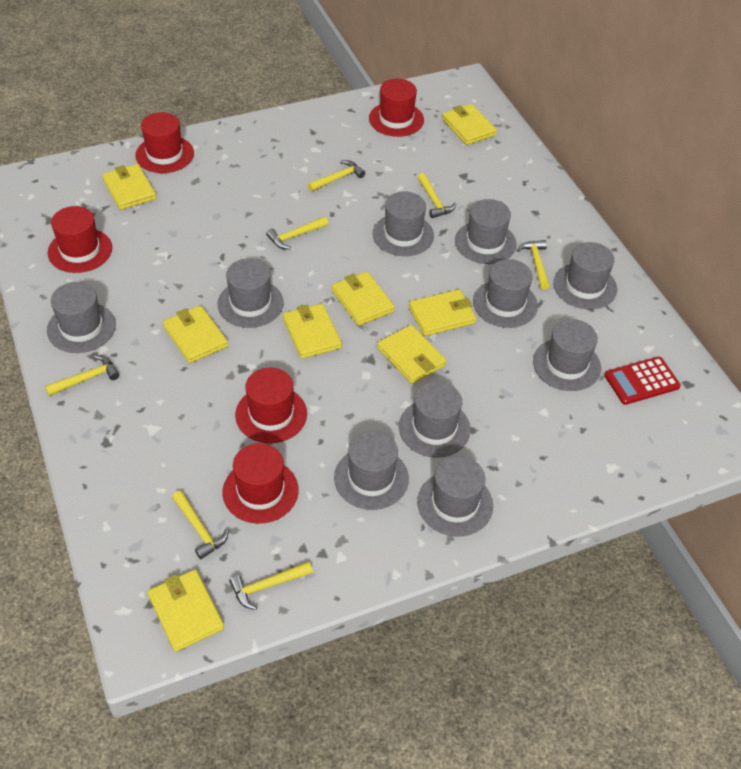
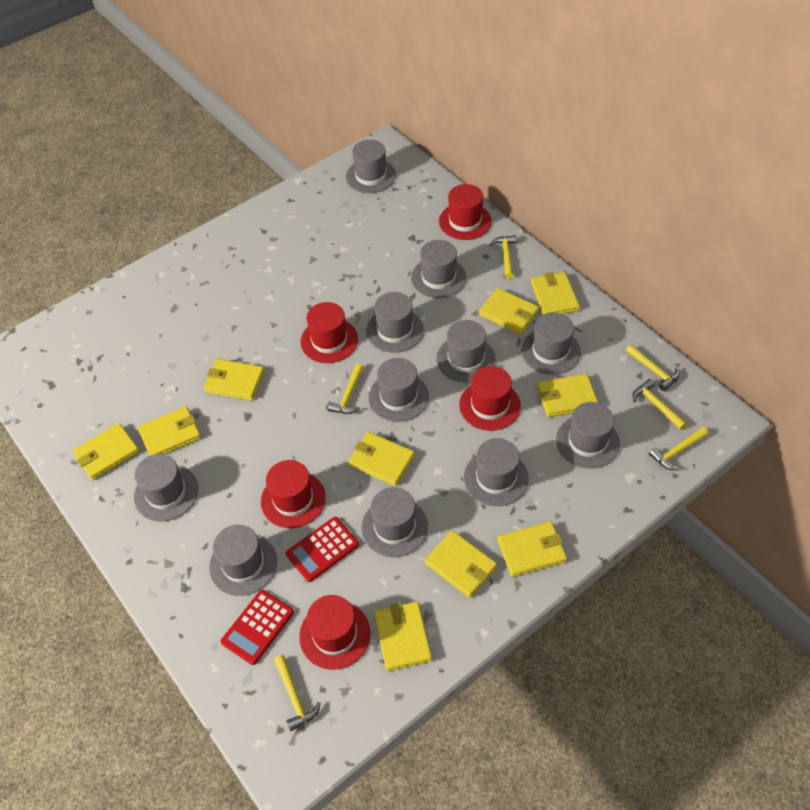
grey hat: [47,282,116,353] [217,258,284,328] [334,431,409,510] [373,191,434,256] [399,381,471,458] [417,456,493,536] [455,199,517,264] [473,259,538,328] [533,319,601,391] [553,242,617,309] = 10 -> [134,454,198,522] [209,525,277,596] [346,140,396,193] [362,487,428,557] [366,292,424,353] [368,358,429,422] [411,240,466,298] [436,320,496,383] [464,438,529,506] [521,312,581,375] [556,402,620,469] = 11
red calculator: [604,356,681,405] = 1 -> [221,590,294,665] [286,517,359,582] = 2
yellow hammer: [45,355,120,396] [172,491,229,559] [229,561,313,610] [266,216,329,249] [308,160,365,192] [418,173,456,218] [517,240,550,289] = 7 -> [274,655,321,731] [328,363,364,414] [490,235,517,279] [626,345,680,391] [632,379,687,430] [649,427,708,470] = 6
yellow wallet: [102,164,156,210] [147,569,224,652] [163,305,228,363] [283,303,342,359] [332,272,395,326] [377,325,447,384] [409,289,476,336] [442,104,497,145] = 8 -> [73,423,139,480] [138,406,201,456] [204,359,265,401] [348,432,415,486] [374,602,432,671] [425,531,497,598] [479,288,539,335] [497,521,567,577] [531,272,580,314] [537,373,598,417] = 10

